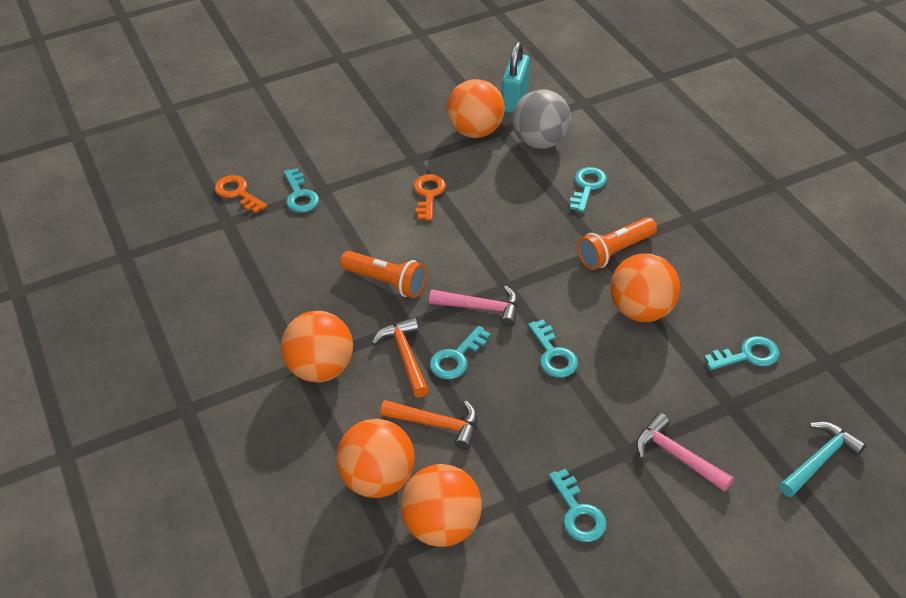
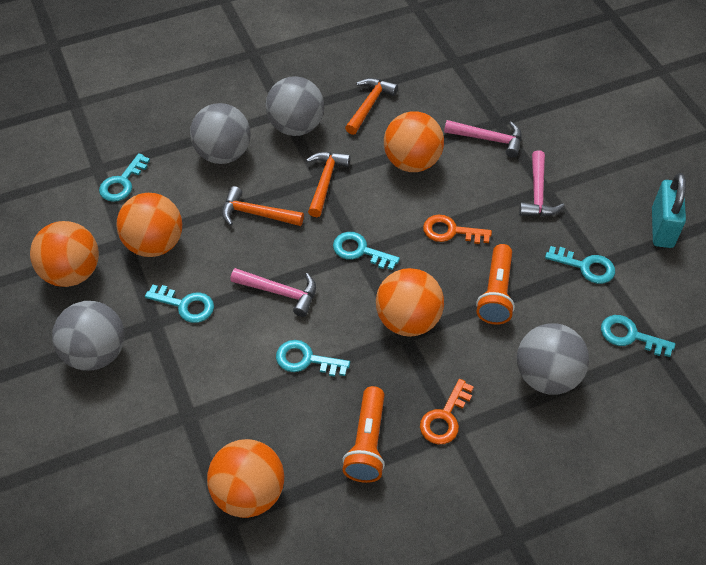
grey ball: [512,89,571,149] = 1 -> [52,301,125,371] [190,103,251,164] [266,76,324,136] [517,323,589,395] = 4
orange hammer: [372,317,429,397] [380,400,478,450] = 2 -> [222,186,304,226] [306,152,351,217] [345,78,398,135] = 3
pink hammer: [429,286,518,327] [636,413,733,492] = 2 -> [230,268,316,317] [444,120,522,158] [519,150,564,216] = 3
turquoise hammer: [779,422,867,497] = 1 -> none = 0

